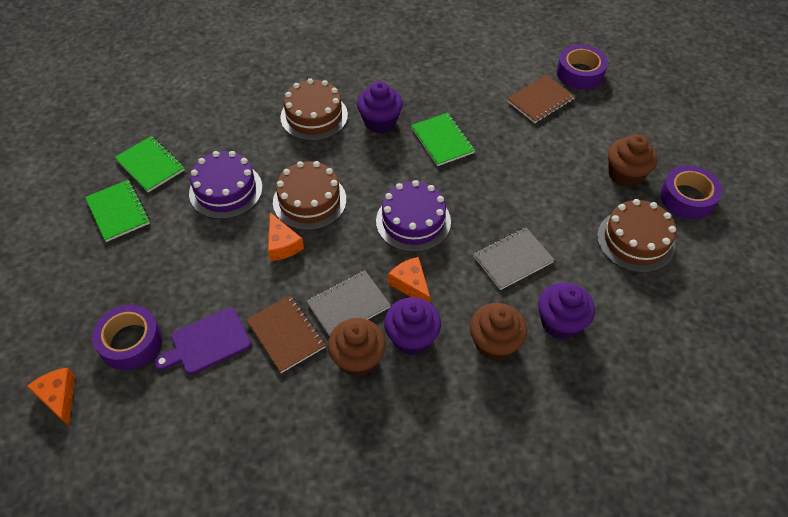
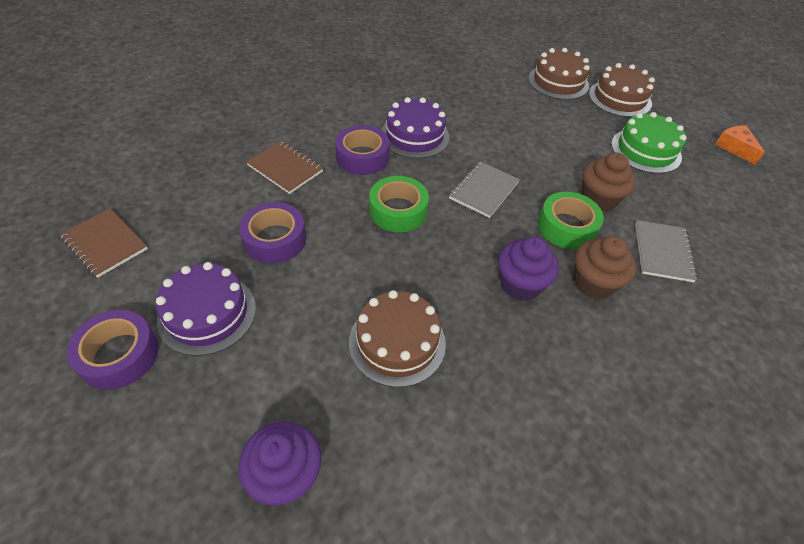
brown cupcake: [328,318,386,377] [470,303,527,361] [608,134,658,188] = 3 -> [574,236,636,299] [582,152,636,212] = 2
green cake: none = 0 -> [611,112,687,174] = 1
green notebook: [85,180,150,242] [115,136,185,192] [411,113,475,166] = 3 -> none = 0
green tape: none = 0 -> [369,176,429,232] [538,192,604,249] = 2
orange cheese: [27,368,75,426] [268,212,304,261] [388,257,431,303] = 3 -> [715,125,765,165] = 1
purple cupcake: [357,81,403,133] [384,297,441,355] [538,282,595,340] = 3 -> [238,422,321,505] [498,237,559,301] = 2
purple cutting board: [154,308,251,375] = 1 -> none = 0

